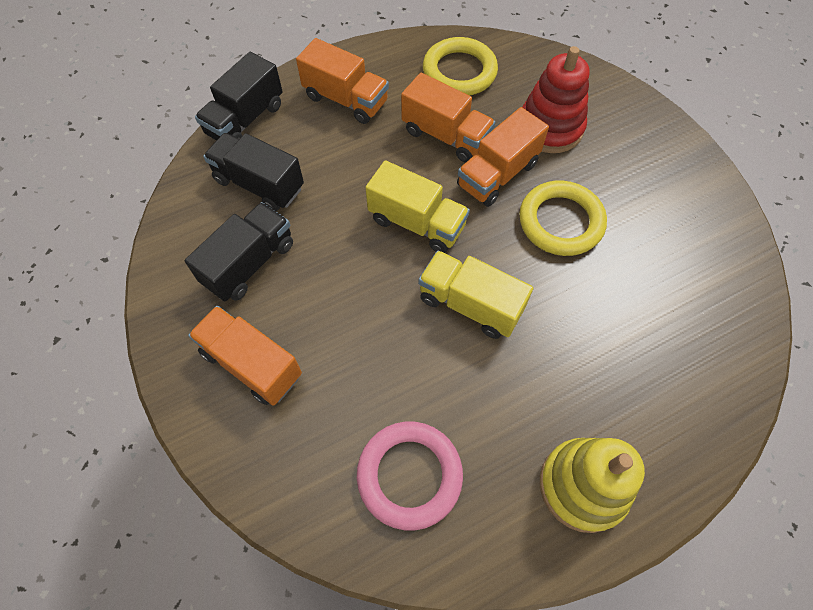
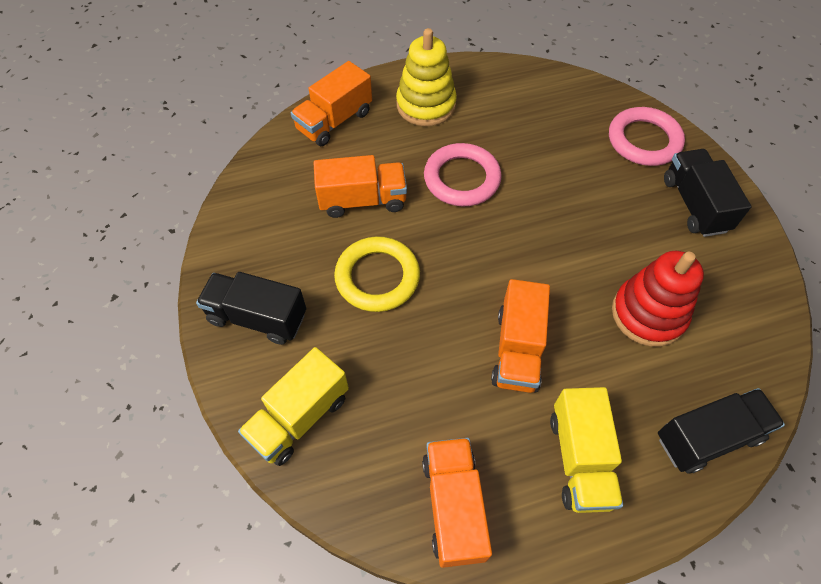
pink ring: [357,422,463,530] = 1 -> [424,143,502,206] [609,107,685,166] = 2
yellow ring: [423,37,498,96] [519,181,607,256] = 2 -> [334,236,420,312] = 1

